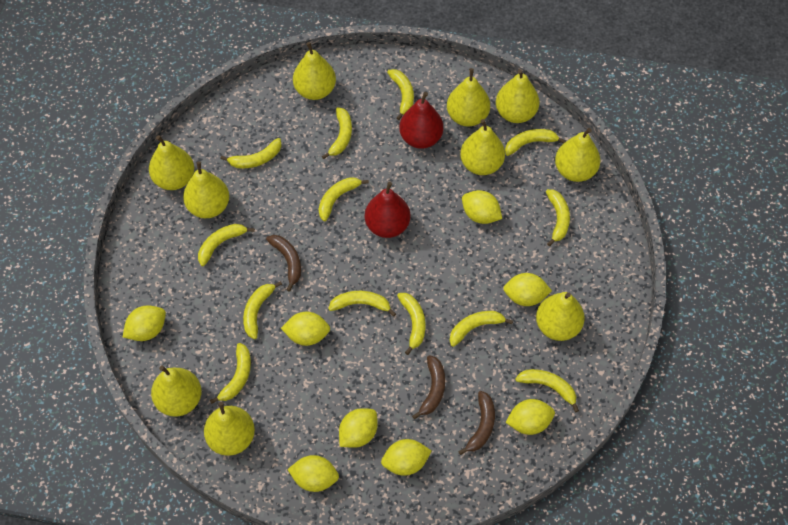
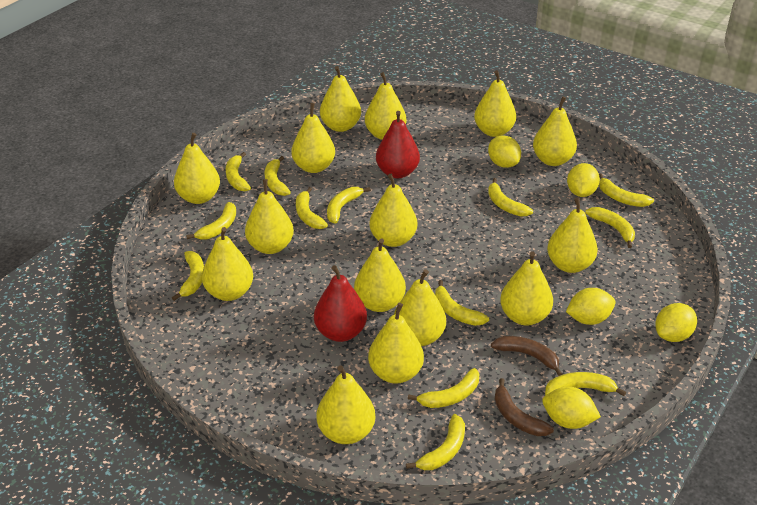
brown banana: [266,235,301,292] [412,355,445,419] [458,391,495,455] = 3 -> [491,336,563,376] [494,378,554,436] = 2
yellow lemon: [123,305,166,341] [281,311,330,346] [287,455,339,492] [339,408,378,448] [381,439,432,476] [462,190,502,224] [503,273,552,306] [505,399,555,435] = 8 -> [488,135,521,168] [542,387,601,429] [566,288,616,325] [567,163,600,197] [655,303,697,342] = 5
yellow pear: [149,135,194,190] [151,365,201,417] [183,161,229,218] [204,402,255,456] [293,42,336,100] [447,68,490,127] [460,119,505,175] [496,69,539,123] [536,292,585,341] [555,128,600,182] = 10 -> [174,133,220,204] [202,227,253,301] [245,179,294,254] [292,103,335,173] [317,365,375,444] [320,66,361,132] [354,239,406,312] [365,72,406,140] [368,303,424,384] [369,174,417,247] [394,269,446,346] [474,70,516,137] [500,251,553,326] [533,96,577,166] [547,197,598,273] = 15

